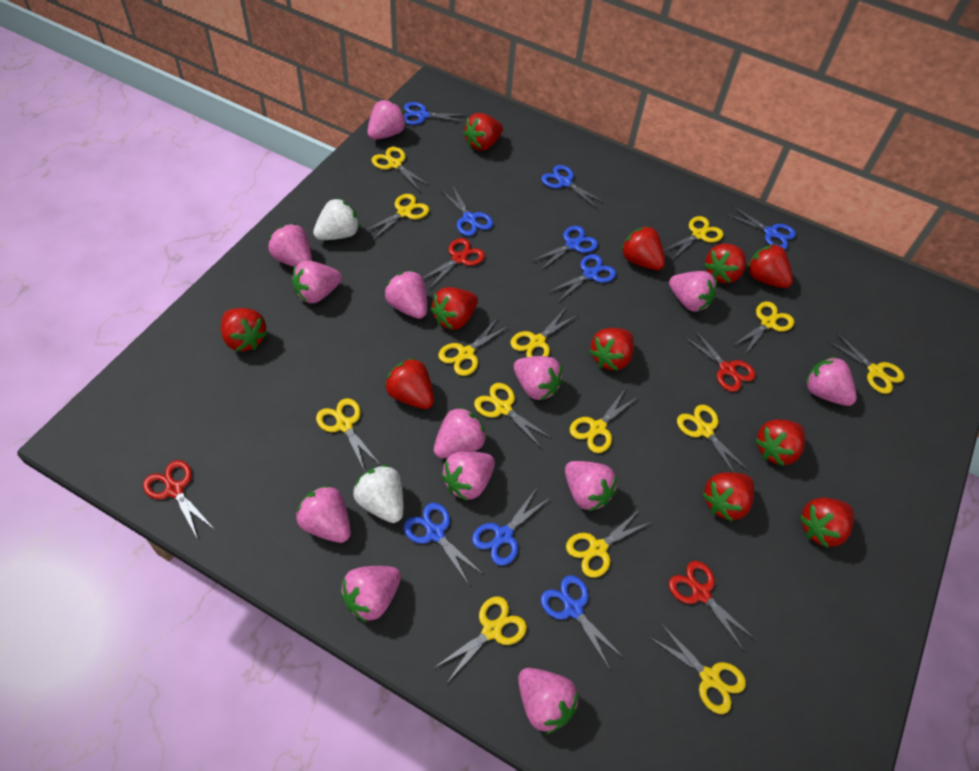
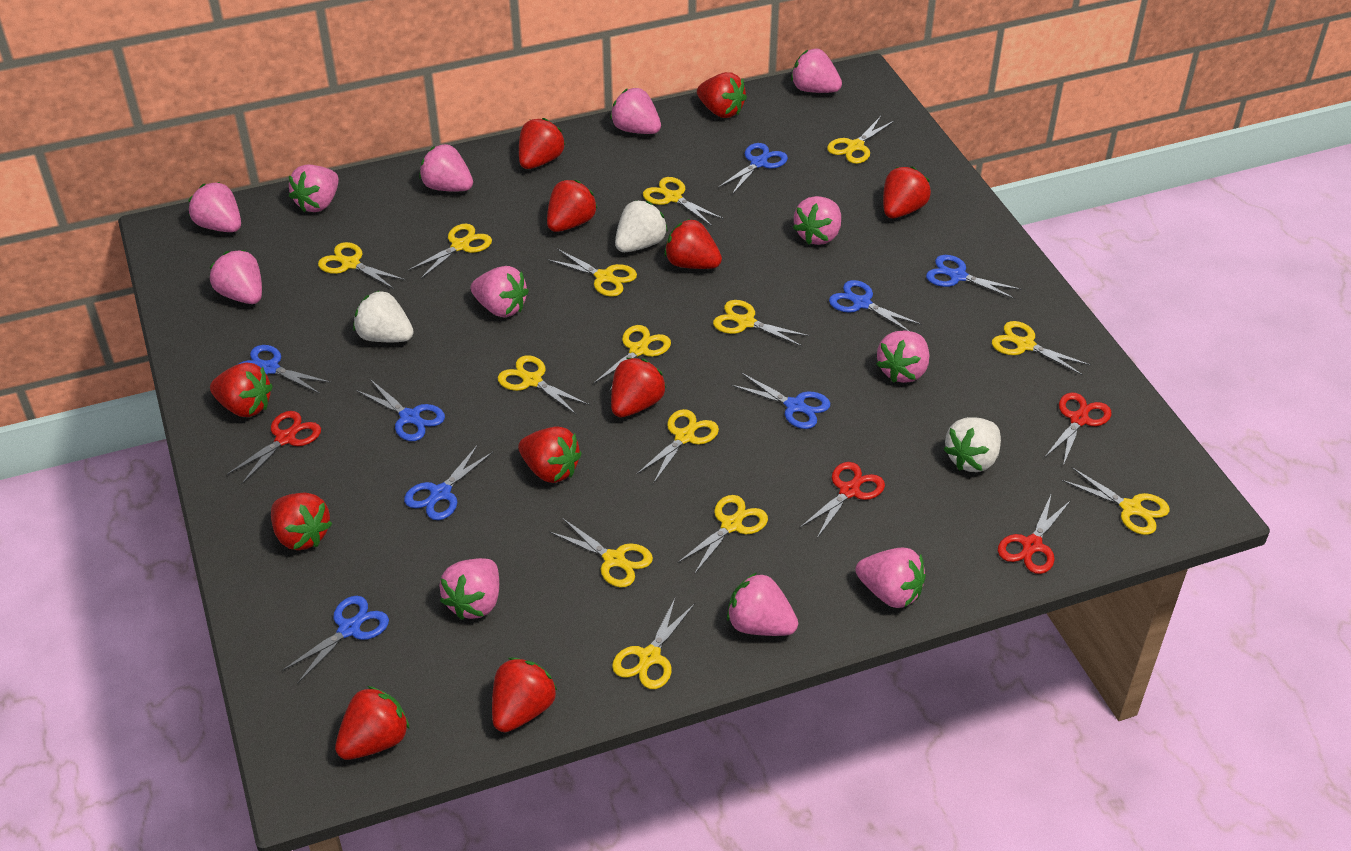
blue scissors: [404,102,468,125] [404,502,484,585] [441,185,493,236] [472,488,550,566] [531,226,598,271] [541,165,606,209] [541,575,625,670] [548,254,616,302] [726,206,796,250] = 9 -> [237,345,331,394] [282,596,389,684] [356,379,445,441] [404,444,494,520] [718,143,788,194] [731,373,830,429] [829,280,922,331] [926,255,1022,300] = 8
pink strawberry: [268,223,312,267] [292,261,342,303] [296,485,351,543] [340,566,401,623] [367,100,406,140] [385,271,427,319] [434,406,487,458] [441,451,495,501] [514,356,563,400] [518,668,579,735] [565,461,617,512] [669,271,717,312] [805,356,857,406] = 13 -> [188,182,241,232] [209,250,262,304] [289,164,339,212] [419,144,473,191] [439,558,499,620] [471,266,529,318] [610,88,661,134] [727,573,798,636] [791,48,842,93] [793,196,841,245] [855,548,926,608] [876,331,929,383] = 12
white strawberry: [313,198,360,240] [353,465,403,523] = 2 -> [353,291,414,342] [615,200,668,252] [943,417,1001,472] = 3

